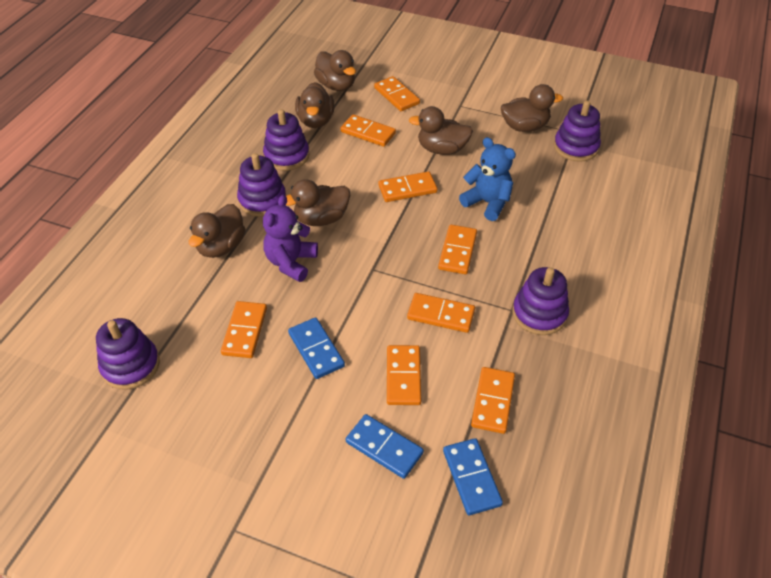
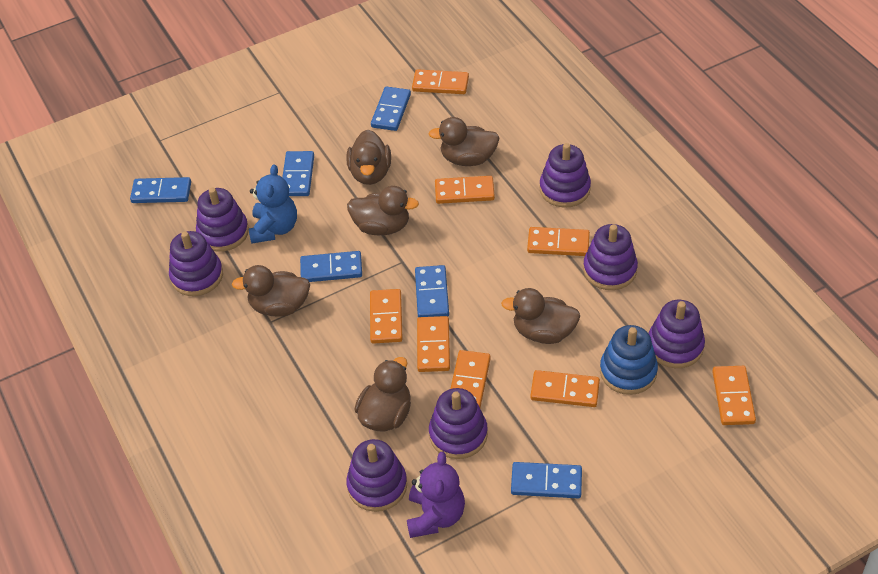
blue domino: [288,317,345,379] [346,414,424,479] [443,438,503,515] = 3 -> [130,177,191,203] [282,151,314,196] [300,251,362,282] [371,86,411,131] [415,265,449,317] [511,462,582,498] = 6
blue stacking toy: none = 0 -> [600,325,658,395] = 1
purple stacking toy: [96,318,160,390] [237,153,286,217] [263,109,309,171] [513,267,569,335] [554,100,601,162] = 5 -> [169,231,223,296] [196,188,249,252] [346,439,407,512] [429,388,488,459] [539,143,591,208] [583,224,638,290] [649,300,705,368] = 7

